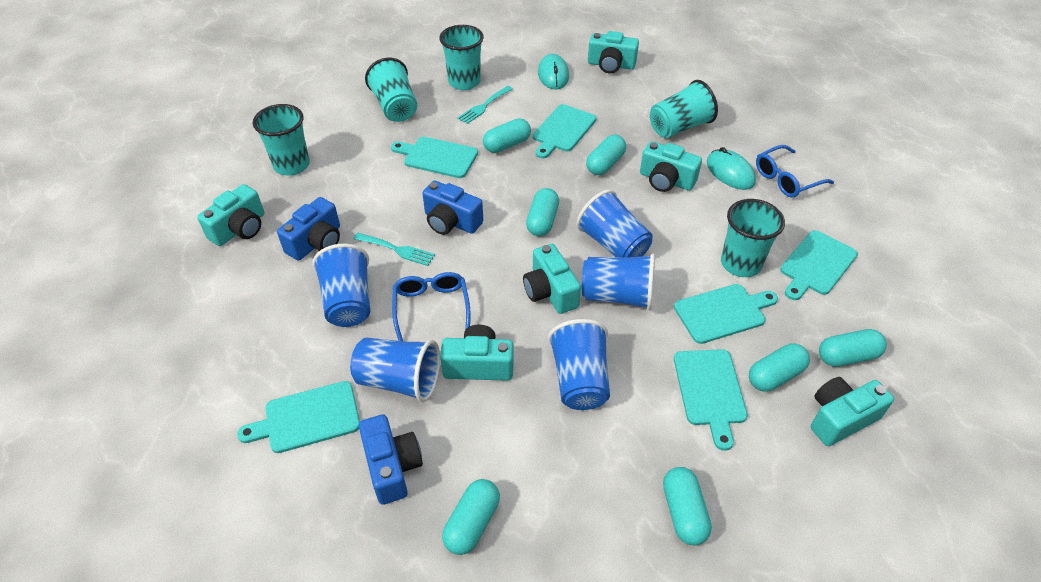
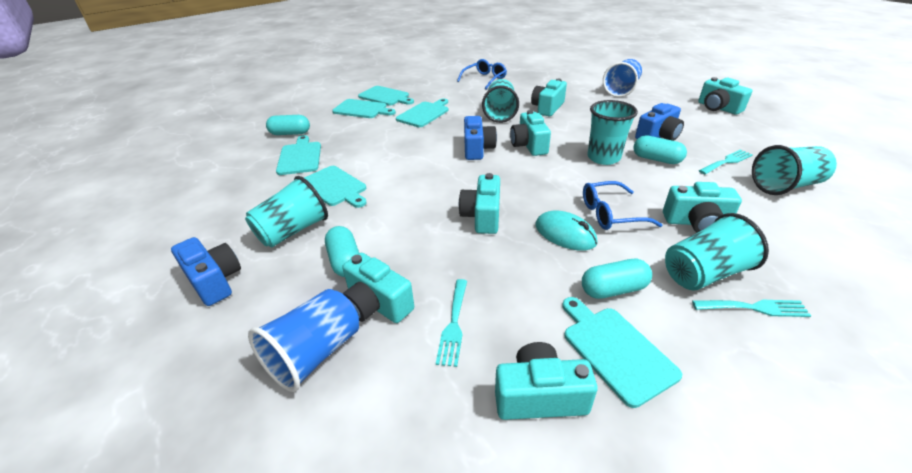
blue cup: [312,244,370,327] [350,338,440,402] [548,319,610,410] [576,189,653,257] [582,254,655,311] = 5 -> [248,289,359,392] [603,59,642,97] = 2
turquoise camera: [197,184,264,246] [440,324,514,381] [523,244,581,314] [588,31,639,73] [640,141,702,192] [810,377,894,446] = 6 -> [342,253,414,323] [459,173,500,234] [495,342,598,420] [510,110,551,156] [531,78,567,116] [663,182,742,233] [698,77,753,115] = 7
turquoise capsule: [442,479,500,555] [483,118,531,153] [526,188,559,236] [586,135,626,175] [663,467,712,546] [749,343,810,392] [819,329,887,367] = 7 -> [266,115,310,135] [325,226,359,277] [582,259,652,299] [633,135,687,164] = 4
turquoise fork: [353,233,435,266] [457,86,513,124] = 2 -> [436,279,467,367] [692,300,811,317] [699,149,753,174] = 3
turquoise mouse: [538,54,569,89] [707,147,756,190] = 2 -> [536,210,597,251] = 1

